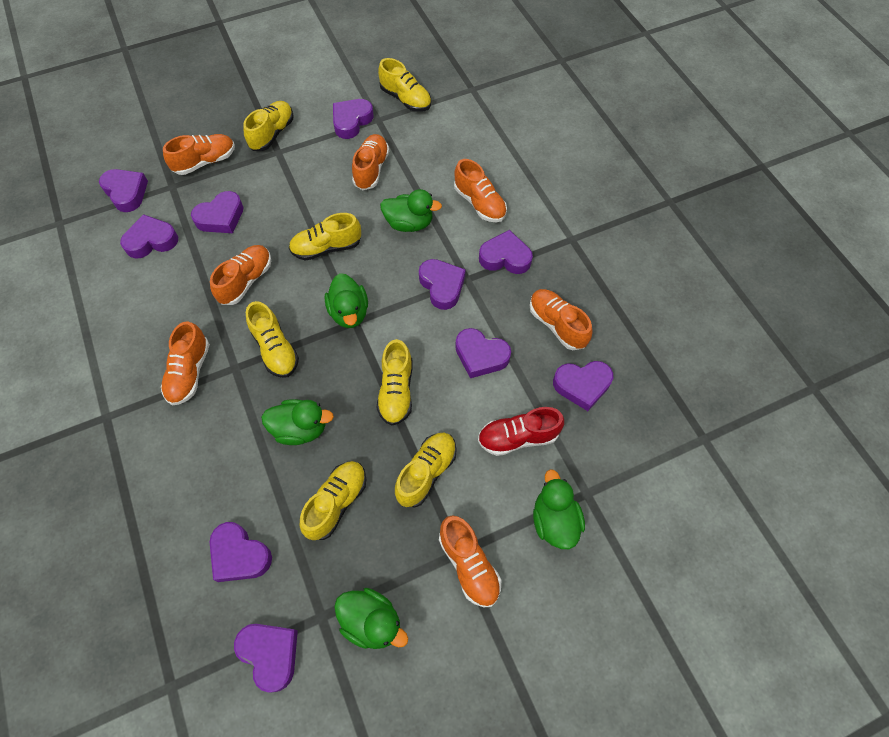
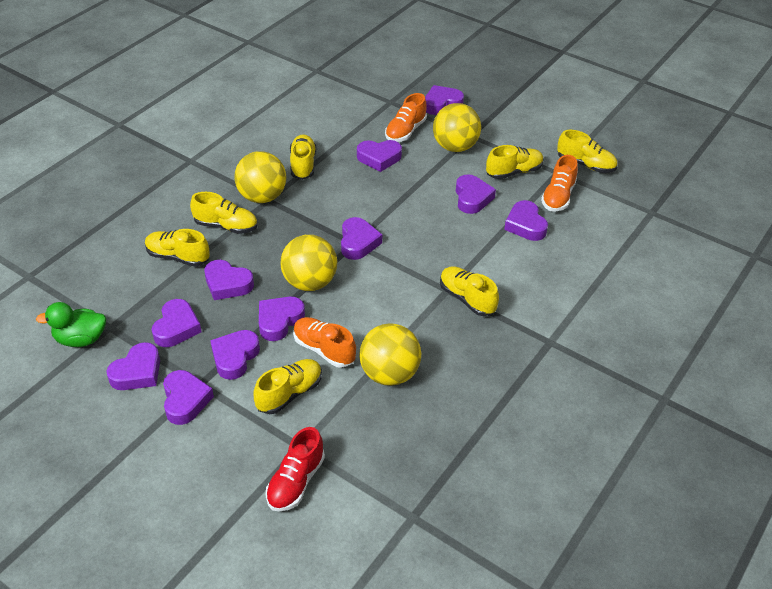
green duck: [261,399,334,445] [325,273,368,328] [334,588,408,649] [380,189,442,232] [533,469,585,549] = 5 -> [36,302,106,347] = 1
orange shoe: [161,321,210,406] [163,134,235,175] [210,245,271,305] [352,134,389,190] [439,516,501,607] [454,159,507,222] [530,289,593,350] = 7 -> [293,317,356,368] [385,93,427,142] [541,155,578,212] = 3
purple heart: [99,169,148,212] [120,214,178,259] [191,191,243,233] [210,522,272,582] [234,624,298,692] [333,99,374,139] [419,259,466,310] [455,328,511,378] [479,230,533,274] [553,361,613,411] = 10 -> [107,342,160,390] [151,299,201,347] [163,370,214,425] [204,260,254,300] [210,330,260,380] [259,297,305,341] [341,217,382,260] [357,140,402,172] [425,85,464,115] [456,174,496,214] [504,200,548,241] = 11
yellow ball: none = 0 -> [234,151,286,203] [281,235,337,291] [359,323,421,386] [433,103,481,152] = 4

